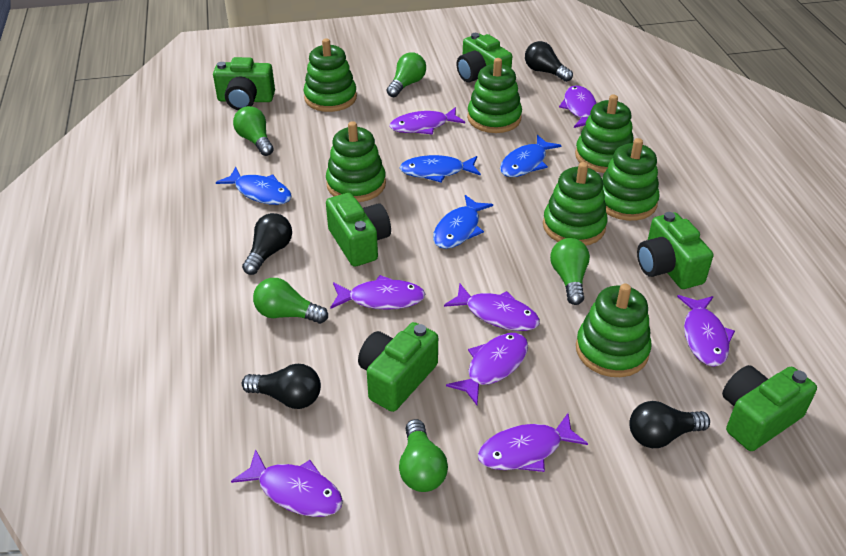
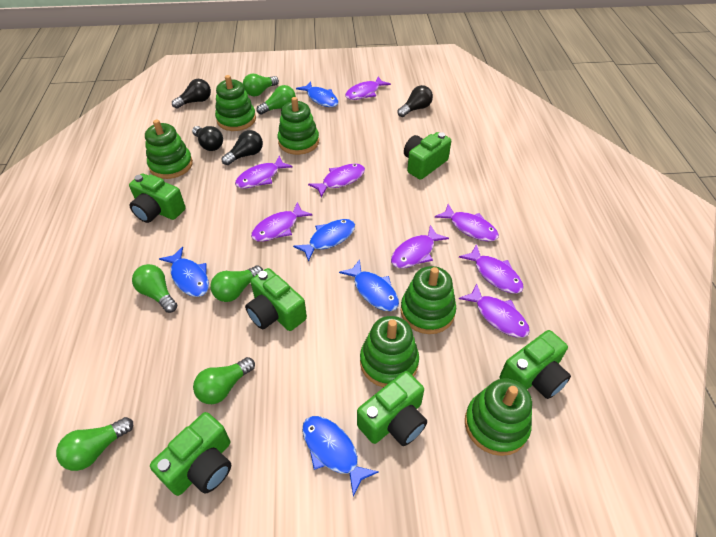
blue fish: [216,167,292,205] [400,155,481,183] [433,195,493,249] [500,135,562,177] = 4 -> [159,247,209,297] [293,219,355,262] [296,81,339,107] [302,416,379,497] [339,259,399,311] = 5
green light bulb: [233,106,274,156] [253,278,328,324] [387,52,426,97] [399,419,448,492] [550,238,590,305] = 5 -> [56,417,133,471] [132,264,177,313] [193,357,255,404] [210,266,263,302] [243,73,279,97] [256,85,296,115] = 6
green stacking toy: [303,38,357,112] [326,121,386,202] [467,58,522,133] [543,162,607,246] [575,95,634,173] [576,283,652,377] [602,138,660,221] = 7 -> [145,120,193,179] [215,75,256,131] [278,97,319,155] [360,316,419,388] [400,266,456,334] [465,378,532,456] = 6

